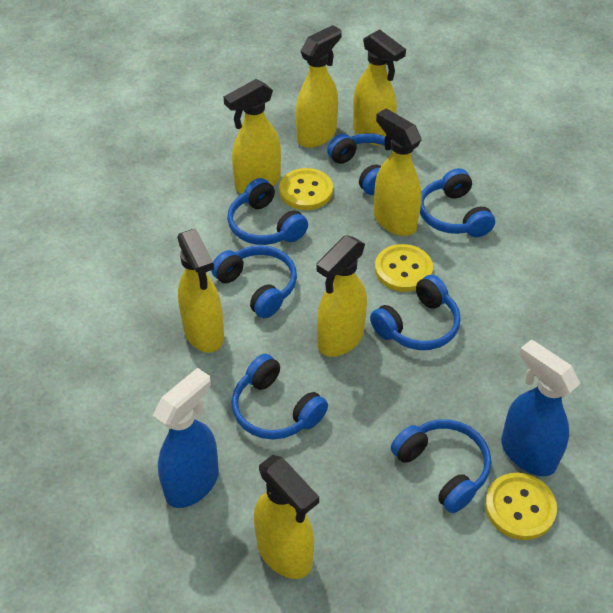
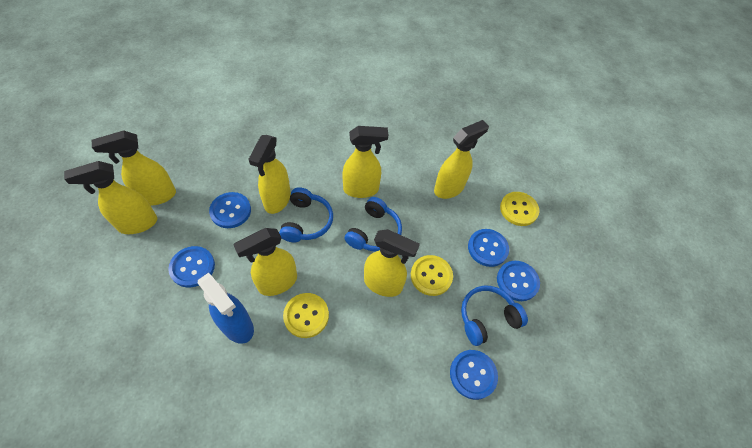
blue button: none = 0 -> [168,246,215,288] [209,192,251,228] [450,350,498,400] [468,229,509,267] [497,261,540,301] = 5
blue headphones: [211,245,297,318] [227,178,308,245] [232,354,328,440] [327,133,393,195] [370,275,461,350] [391,419,491,513] [420,168,495,237] = 7 -> [279,187,333,242] [344,197,402,252] [461,286,528,346] = 3
blue spray bottle: [153,368,219,508] [501,339,580,476] = 2 -> [198,273,254,344] = 1

